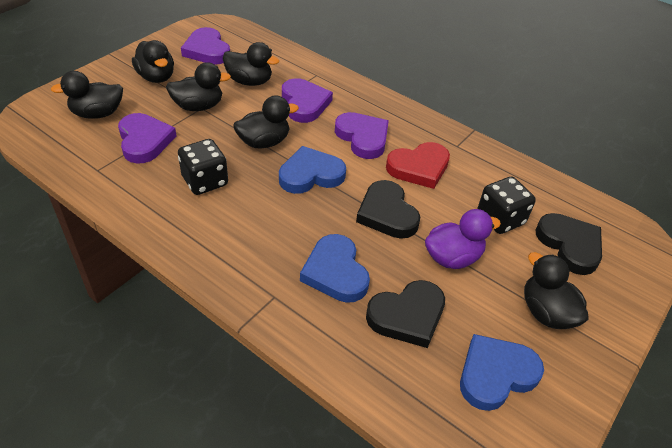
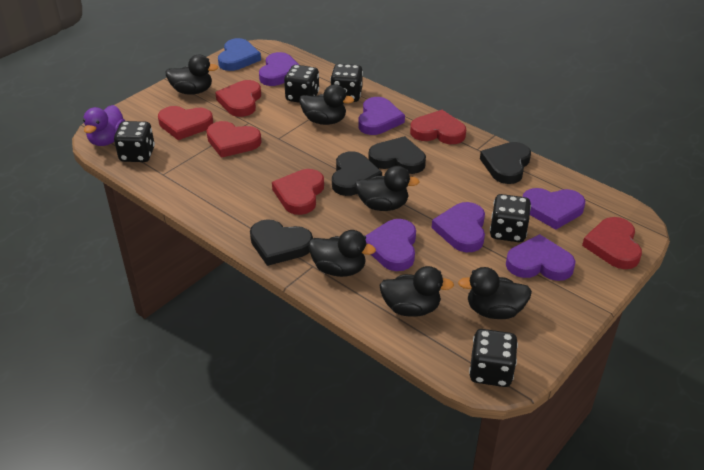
black dice: [178,139,228,195] [477,177,536,234] = 2 -> [114,121,155,162] [284,65,319,103] [330,64,363,102] [469,329,518,387] [490,194,531,242] = 5
black heart: [356,180,420,239] [366,280,445,348] [536,213,602,275] = 3 -> [250,219,313,266] [332,151,382,196] [368,136,426,174] [480,142,531,184] = 4
blue heart: [279,146,346,194] [300,234,370,303] [460,334,544,411] = 3 -> [218,38,261,71] = 1
purple heart: [118,113,177,164] [181,27,230,65] [282,78,333,123] [335,112,389,159] = 4 -> [259,52,299,86] [358,97,405,135] [365,219,416,271] [432,202,485,252] [506,234,576,281] [523,188,585,230] = 6
red heart: [386,142,450,189] = 1 -> [158,106,213,140] [206,121,262,158] [215,80,261,117] [272,169,324,215] [410,110,466,144] [582,217,642,269] = 6

